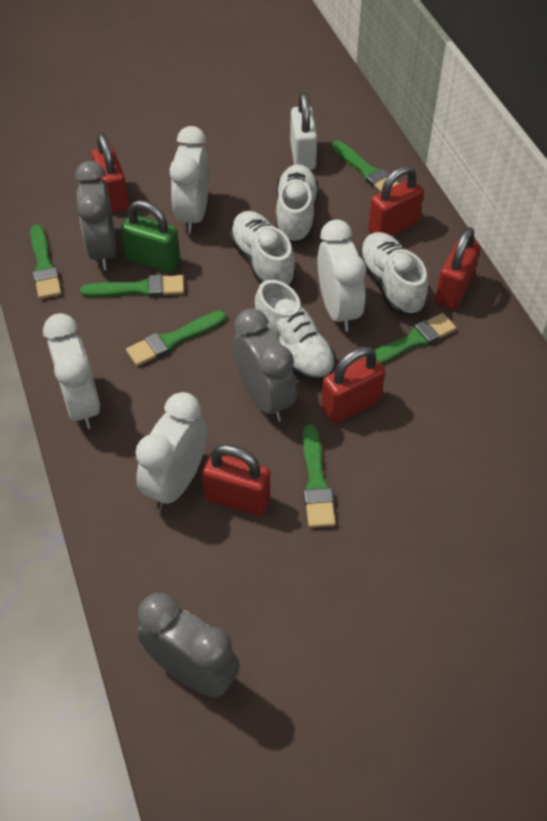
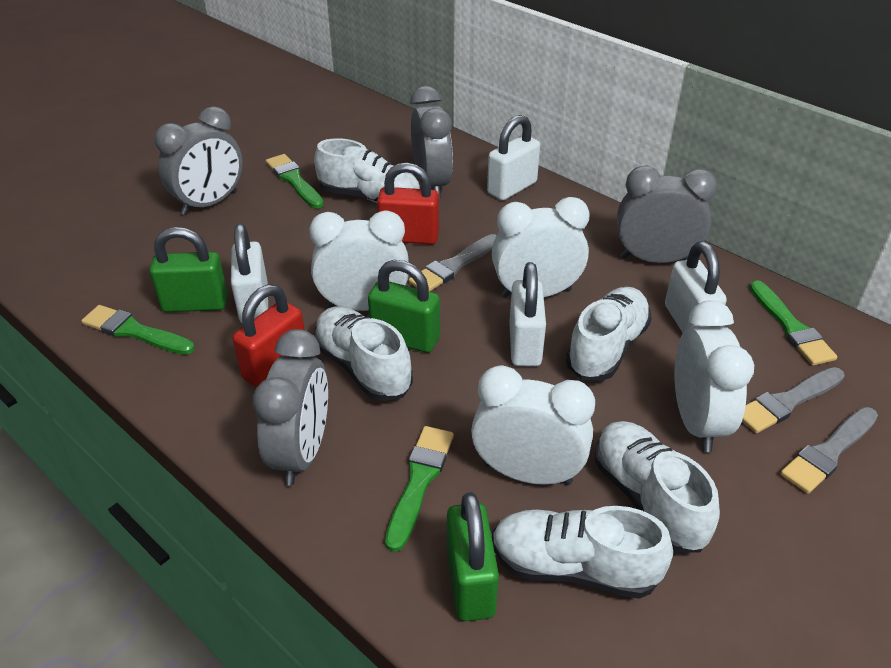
green brush: [30,225,61,299] [80,275,184,297] [126,311,226,366] [302,424,336,528] [332,141,399,192] [361,313,456,365] = 6 -> [81,305,195,355] [266,154,324,208] [385,426,454,552] [749,280,837,366] = 4
green padlock: [121,200,180,273] = 1 -> [150,227,228,312] [368,260,440,353] [447,492,499,621] = 3
grey brush: none = 0 -> [409,234,496,292] [742,367,845,433] [780,407,878,494] = 3
grey clock: [75,161,116,270] [137,593,240,698] [233,308,297,422] = 3 -> [155,106,243,215] [253,329,328,486] [411,86,453,198] [617,165,717,263] = 4
red padlock: [92,133,129,213] [202,444,270,516] [321,347,385,423] [368,165,424,236] [435,227,480,310] = 5 -> [233,284,305,388] [377,163,439,245] = 2
white padlock: [290,92,317,170] = 1 -> [231,224,268,324] [487,115,540,201] [509,262,546,367] [665,241,727,333] = 4
white shoe: [229,211,296,286] [255,280,336,382] [276,164,319,244] [359,232,428,316] = 4 -> [314,138,420,203] [314,307,413,401] [492,506,673,599] [566,287,652,381] [595,421,720,552] = 5

